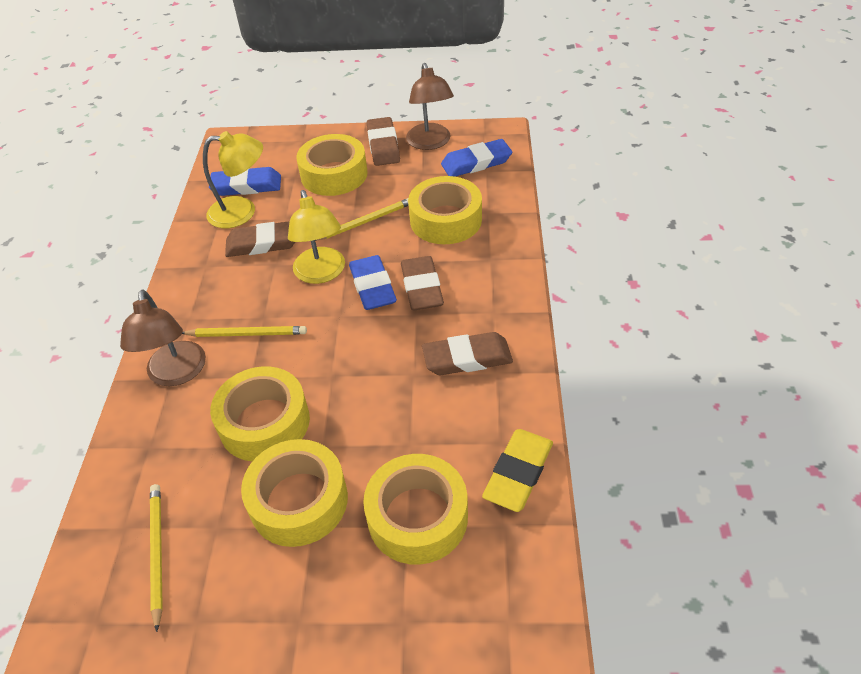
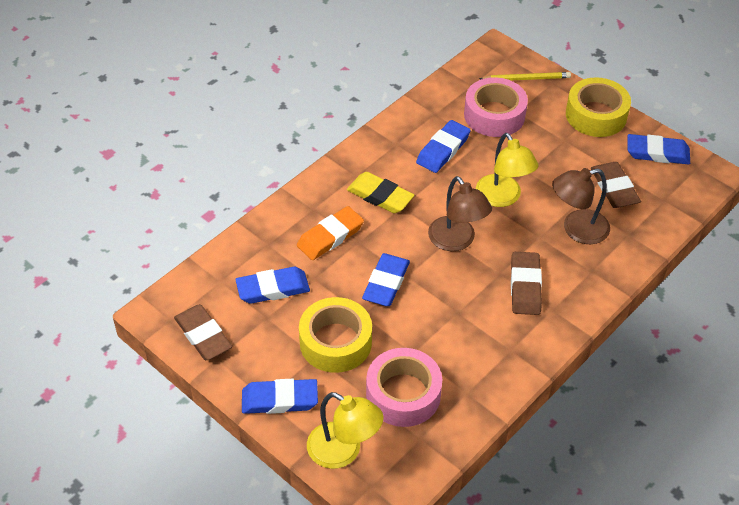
blue eraser: [209,167,281,196] [349,255,397,310] [441,139,512,177] = 3 -> [235,267,310,304] [242,379,318,414] [362,253,410,306] [416,120,471,173] [628,134,690,165] = 5
brown eraser: [225,221,295,257] [367,117,400,166] [401,256,444,310] [422,332,513,375] = 4 -> [174,304,232,360] [511,252,542,315] [591,162,641,208] = 3
orange eraser: none = 0 -> [297,206,364,260] = 1
pink tape: none = 0 -> [366,348,442,427] [464,77,528,137] = 2
yellow pencil: [150,484,163,632] [182,326,307,337] [315,198,408,241] = 3 -> [479,72,571,81] = 1
yellow tape: [210,366,310,462] [241,439,348,547] [296,134,368,196] [363,454,468,565] [408,176,482,244] = 5 -> [299,297,372,373] [566,77,631,137] = 2

